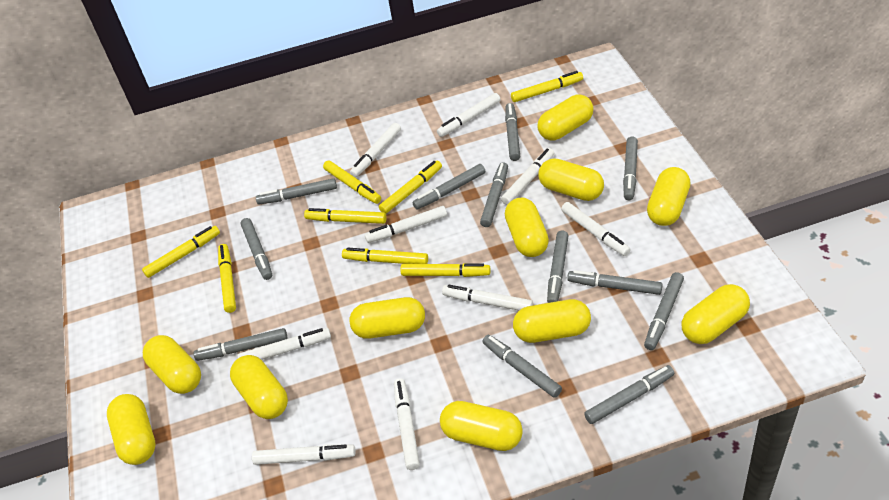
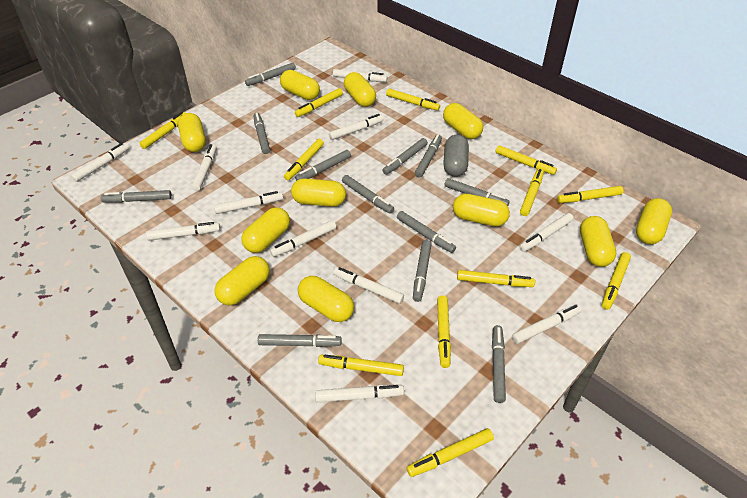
grey capsule: none = 0 -> [443,135,469,177] = 1
white marker: [237,328,331,360] [252,445,356,465] [350,123,401,177] [365,206,447,243] [394,378,420,470] [437,93,501,137] [442,285,533,310] [501,148,554,205] [561,202,630,256] = 9 -> [71,143,129,182] [146,222,220,240] [192,144,217,191] [214,191,283,214] [270,220,336,257] [315,385,404,402] [329,114,384,140] [333,69,387,82] [333,267,404,304] [512,304,582,344] [520,213,574,252] = 11
yellow marker: [142,226,220,278] [218,244,236,313] [304,208,387,224] [323,160,381,204] [342,248,428,264] [379,160,442,214] [400,263,491,277] [511,71,583,102] = 8 -> [139,112,186,149] [284,139,324,180] [295,88,343,117] [318,355,404,376] [386,89,440,111] [407,428,494,477] [437,295,451,368] [457,270,535,287] [496,145,557,175] [520,169,544,216] [557,186,623,203] [602,252,631,310] = 12

